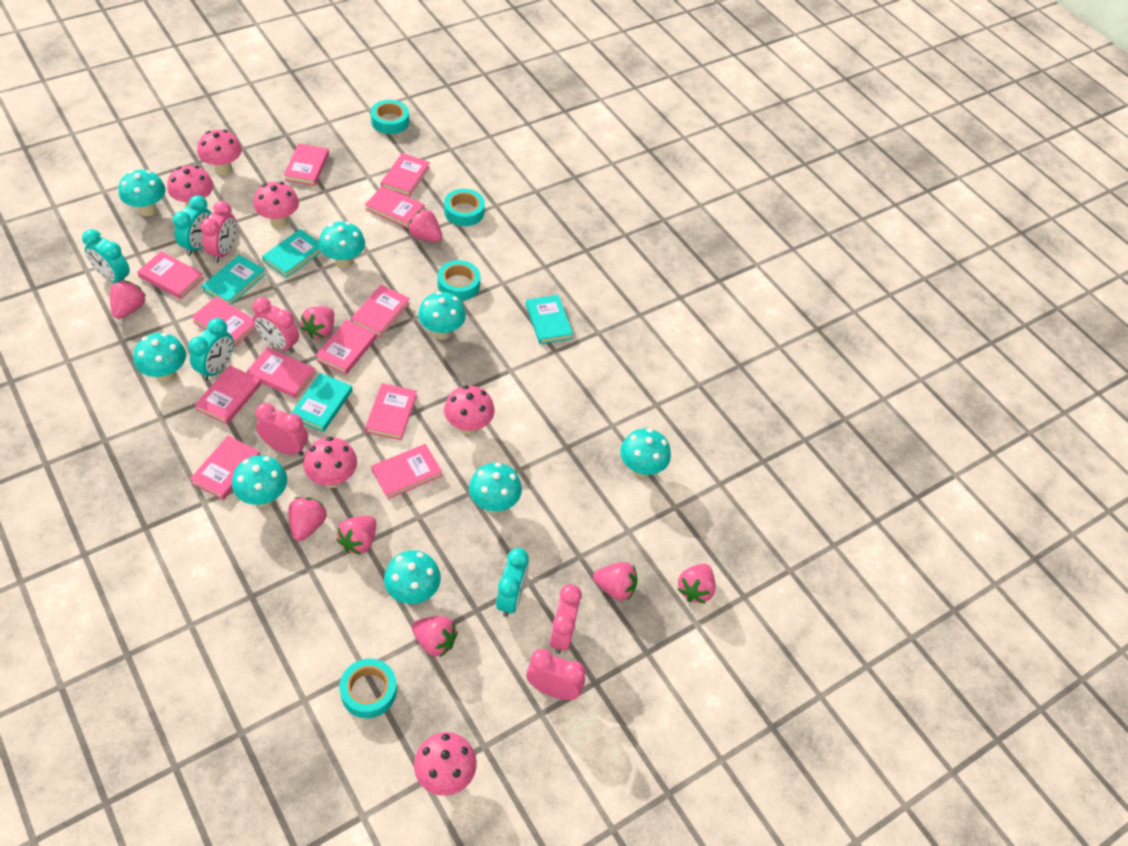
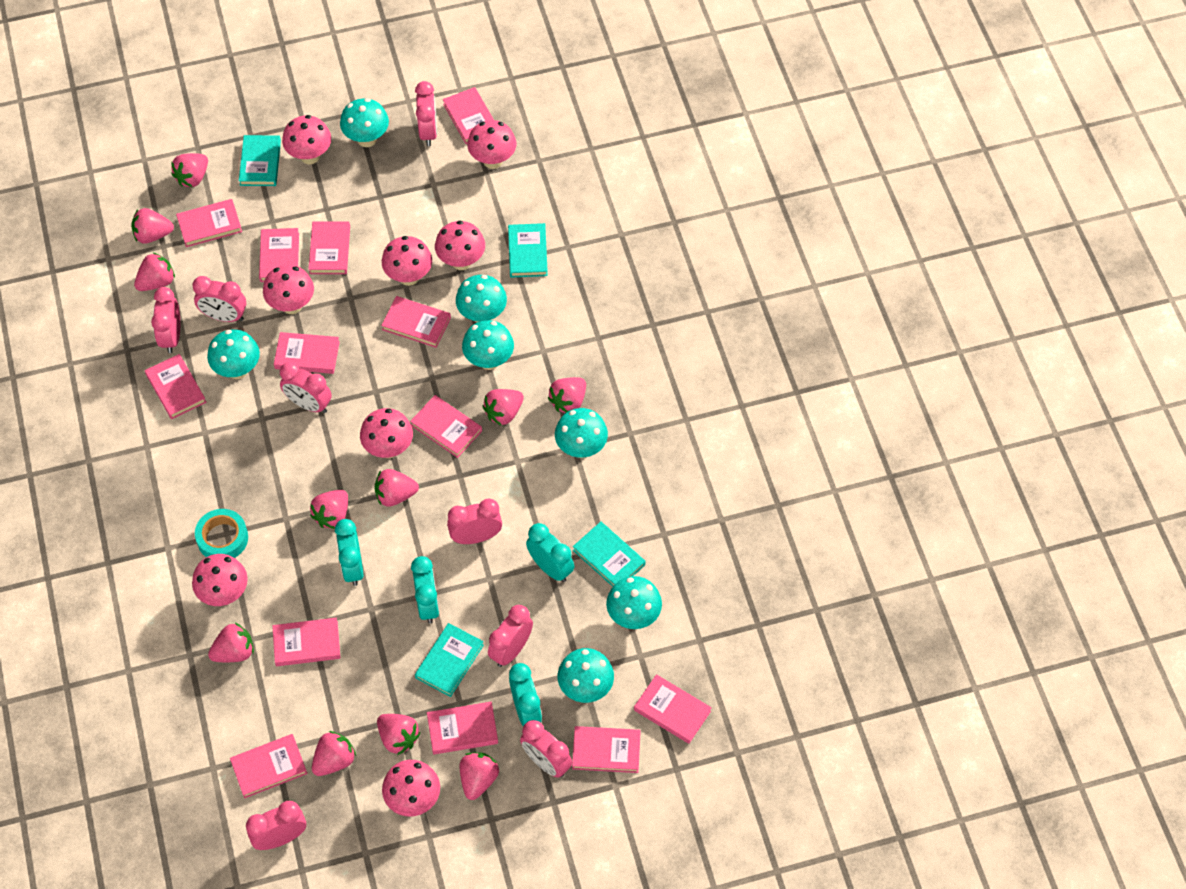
pink book: [137,251,204,299] [190,436,260,500] [192,296,256,348] [195,365,261,424] [246,347,316,398] [284,143,329,186] [315,319,377,375] [351,285,410,337] [365,186,425,228] [365,383,417,440] [371,444,442,499] [381,153,430,197] = 12 -> [145,354,206,419] [176,199,242,247] [230,734,307,798] [259,228,299,282] [272,618,340,666] [274,332,340,374] [308,221,350,274] [381,296,451,348] [410,395,482,458] [427,702,498,755] [443,87,494,144] [572,726,641,773] [634,674,712,744] = 13
pink clock: [201,201,237,263] [252,297,299,353] [256,403,308,456] [526,649,585,700] [549,584,582,654] = 5 -> [151,287,180,353] [192,276,246,322] [246,801,306,850] [280,362,332,413] [415,81,437,146] [447,499,502,544] [488,605,533,667] [520,720,572,778] = 8
pink mushroom: [167,165,213,207] [197,130,242,175] [253,182,299,228] [303,437,357,488] [414,732,477,796] [444,385,495,435] = 6 -> [192,554,248,606] [263,265,314,314] [282,115,331,164] [360,408,413,458] [382,236,432,286] [382,760,440,816] [435,221,485,270] [467,120,516,169] = 8
pink strawberry: [110,281,146,319] [288,497,327,541] [301,306,334,339] [336,516,376,555] [408,209,442,242] [412,616,458,657] [593,562,637,601] [678,564,716,603] = 8 -> [131,208,174,244] [134,253,175,291] [171,153,208,187] [208,623,254,662] [310,490,348,529] [312,731,356,776] [375,469,419,507] [377,714,421,755] [459,752,499,800] [483,389,524,425] [548,377,586,413] = 11
turquoise mushroom: [119,170,166,216] [134,333,186,383] [232,455,287,507] [319,221,365,268] [384,550,441,604] [418,291,466,340] [469,463,522,513] [620,428,671,478] = 8 -> [207,329,260,379] [340,98,389,147] [456,275,507,323] [462,320,514,370] [555,408,608,458] [558,648,614,703] [606,576,662,629] = 7
turquoise tape: [339,659,397,718] [371,100,409,134] [437,260,480,301] [444,189,485,226] = 4 -> [195,509,248,558] = 1

